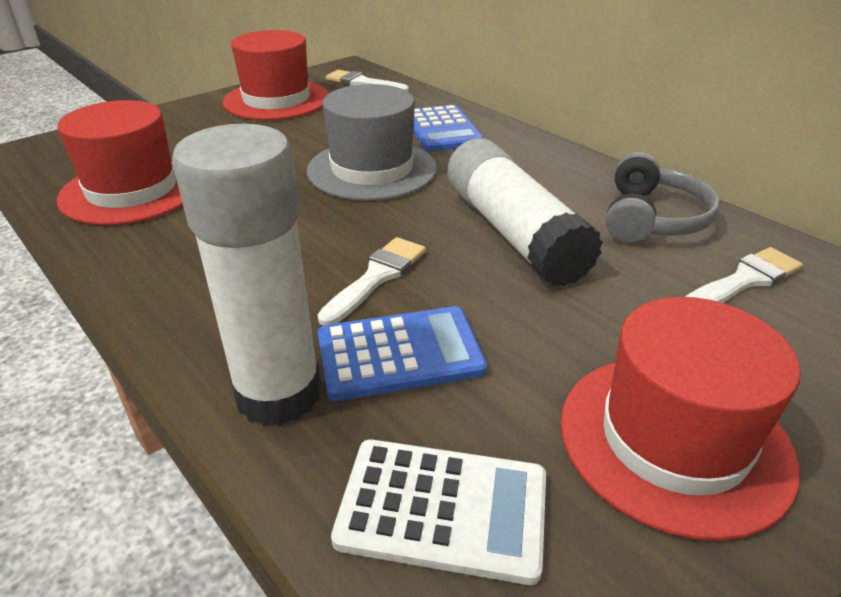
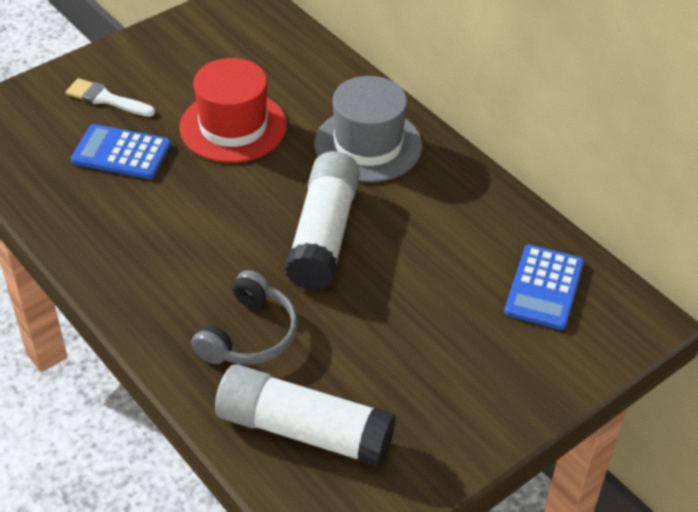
red hat: [57,100,183,225] [223,30,329,120] [560,297,800,541] = 3 -> [179,58,287,163] = 1
white brush: [318,237,426,325] [326,70,409,92] [686,247,803,303] = 3 -> [66,78,155,117] = 1
white calculator: [331,439,546,585] = 1 -> none = 0

